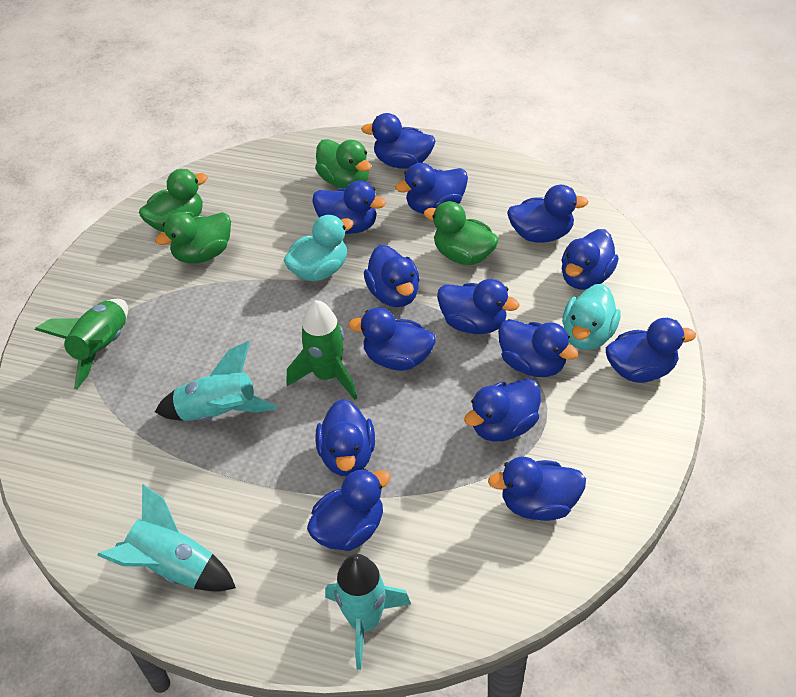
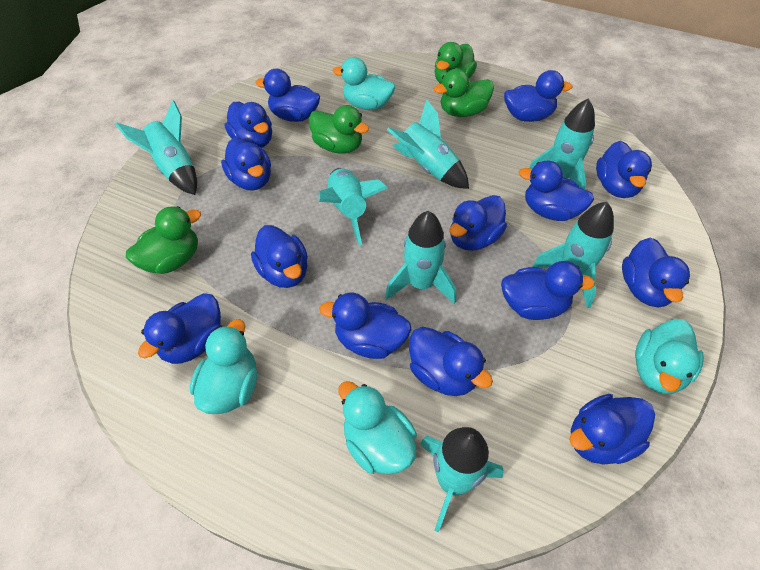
green rocket: [35,299,128,389] [287,300,357,400] = 2 -> none = 0
turquoise duck: [283,215,354,282] [562,284,621,350] = 2 -> [190,319,257,414] [333,57,395,110] [339,381,417,474] [635,319,704,394] = 4
turquoise rocket: [97,484,236,592] [155,341,278,421] [325,554,411,670] = 3 -> [115,100,197,195] [318,168,388,245] [385,211,456,304] [387,99,469,189] [420,427,504,532] [529,98,595,189] [532,202,614,308] = 7

